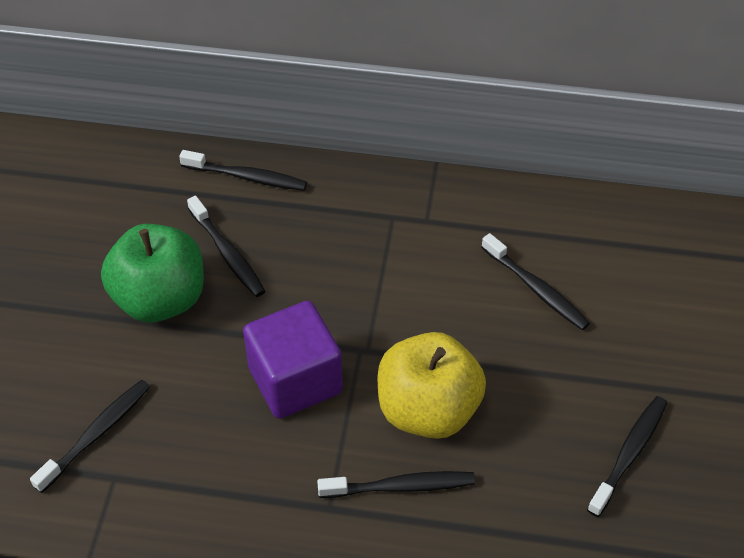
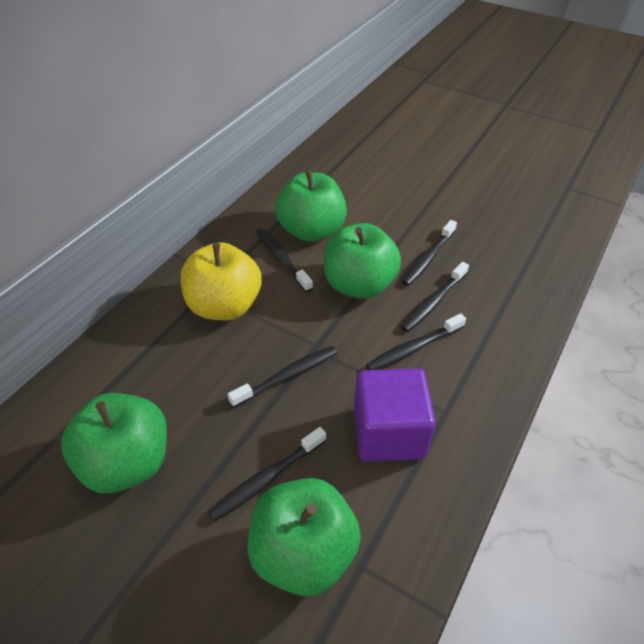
green apple: [101,224,204,322] = 1 -> [61,393,167,493] [247,478,361,596] [276,170,347,242] [324,223,401,299] = 4

